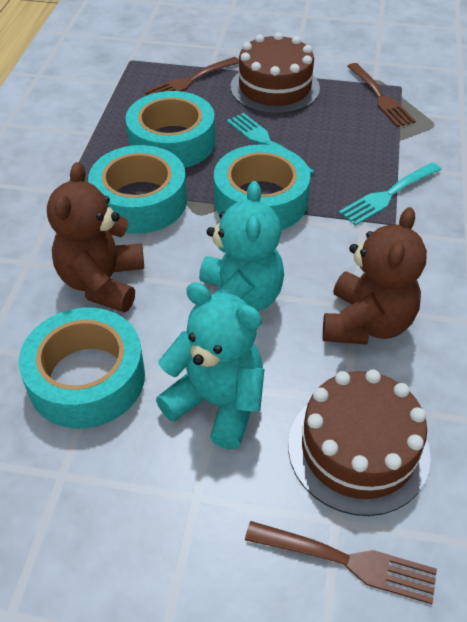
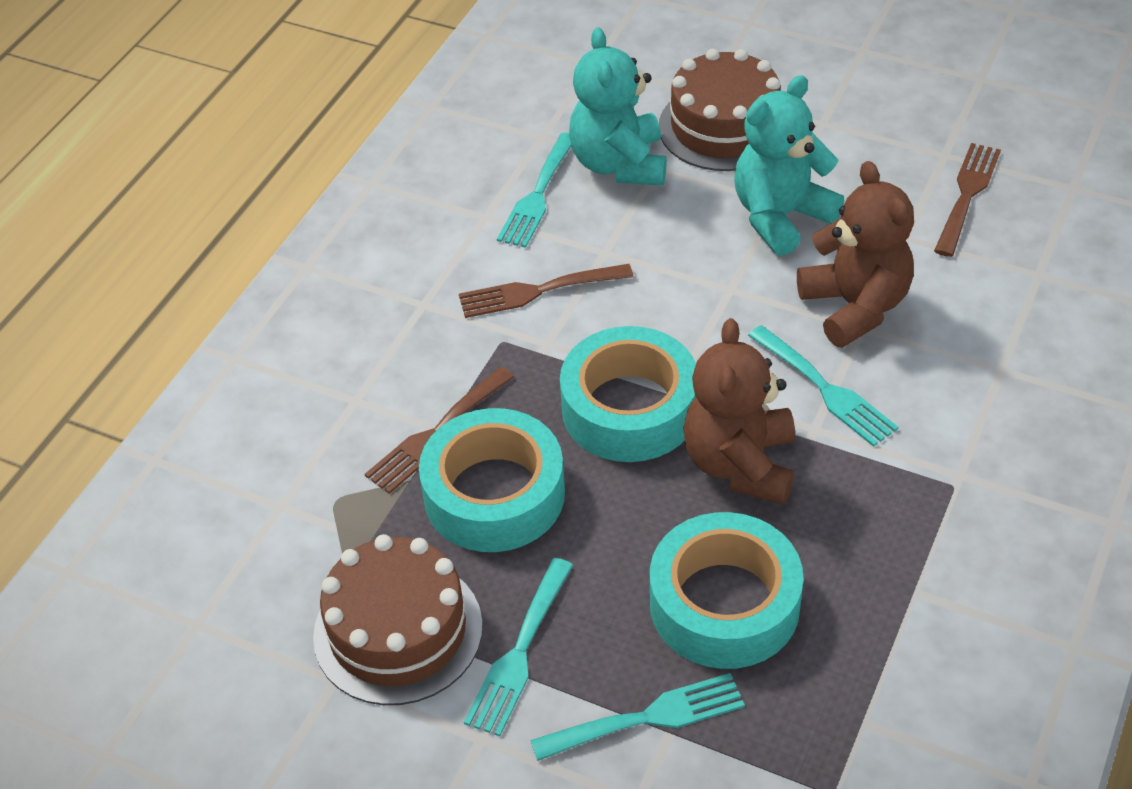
turquoise fork: [227,113,315,176] [339,162,442,226] = 2 -> [464,558,573,736] [497,132,571,248] [530,673,745,761] [748,325,898,447] = 4
turquoise tape: [19,308,145,429] [88,145,187,234] [125,91,215,168] [214,145,310,230] = 4 -> [419,408,565,552] [560,326,696,462] [650,512,804,669] = 3

